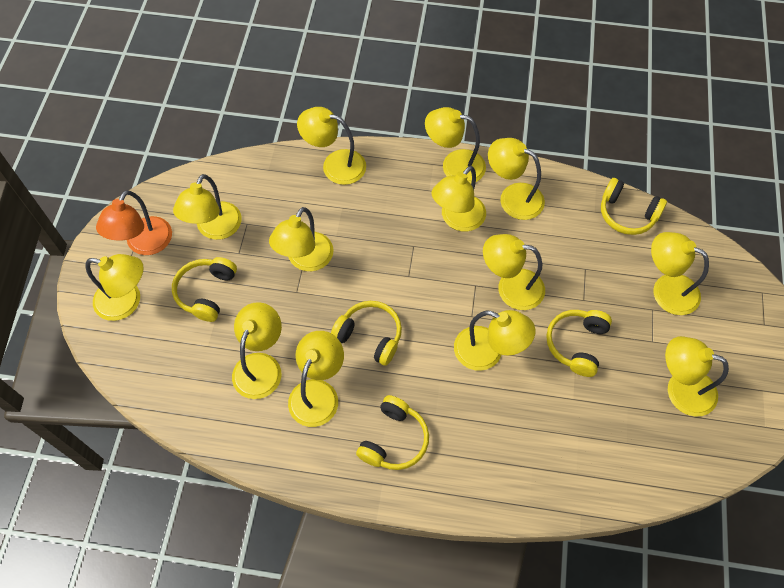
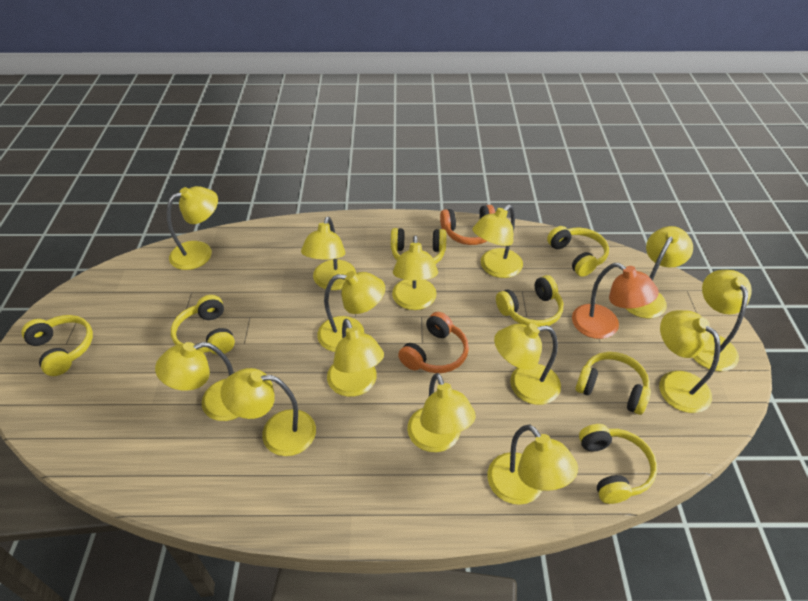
orange headphones: none = 0 -> [398,312,469,373] [440,205,495,245] = 2
yellow headphones: [172,257,237,322] [331,301,402,366] [356,395,429,470] [546,310,612,377] [601,178,667,235] = 5 -> [21,315,93,376] [171,295,235,355] [391,228,446,264] [496,275,564,327] [547,226,609,277] [575,352,651,415] [579,424,657,504] = 7
yellow lamp: [85,254,144,321] [173,174,242,240] [232,302,282,399] [269,207,334,271] [288,331,344,427] [297,107,366,185] [425,107,486,183] [432,166,486,231] [454,310,535,371] [483,234,545,310] [488,138,545,220] [651,232,709,315] [665,336,729,416] = 13 -> [155,342,238,421] [167,186,218,270] [220,368,316,456] [301,216,356,290] [317,271,385,352] [327,319,384,397] [392,235,438,310] [407,373,476,452] [472,205,523,278] [487,425,578,505] [494,323,561,405] [625,226,693,318] [659,310,720,413] [692,270,752,371] = 14

